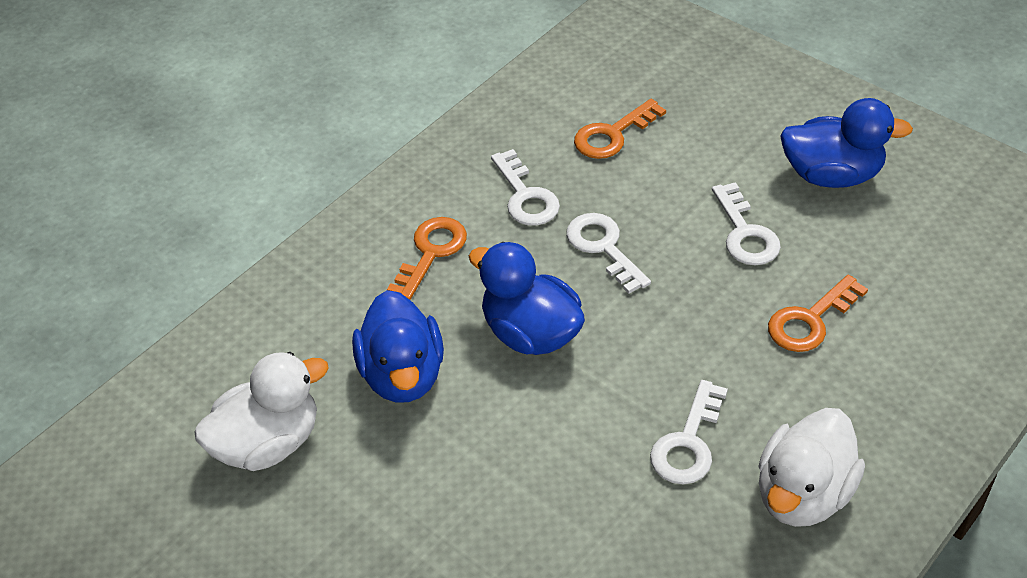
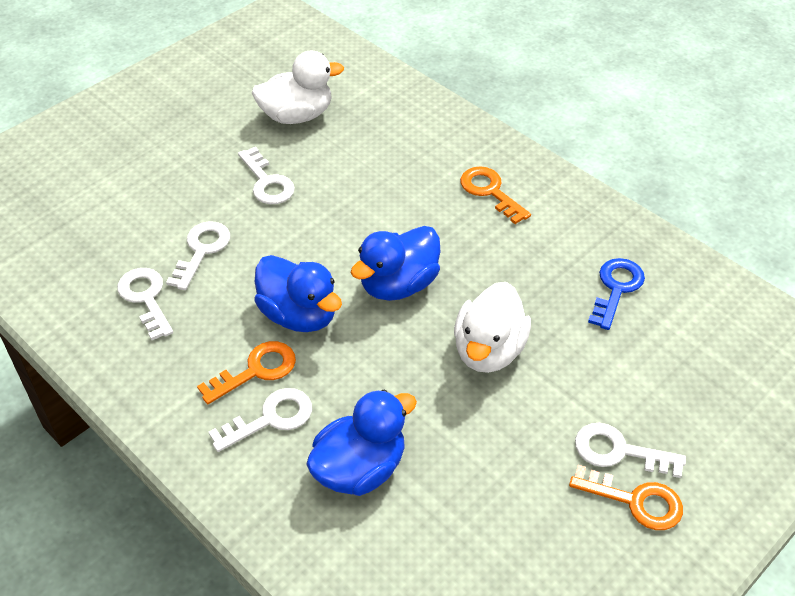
blue key: none = 0 -> [588,258,645,330] = 1
white key: [491,149,560,226] [566,213,651,294] [650,380,728,484] [712,182,781,265] = 4 -> [117,268,173,340] [166,221,230,290] [208,388,312,452] [238,147,295,204] [575,423,686,478] = 5

